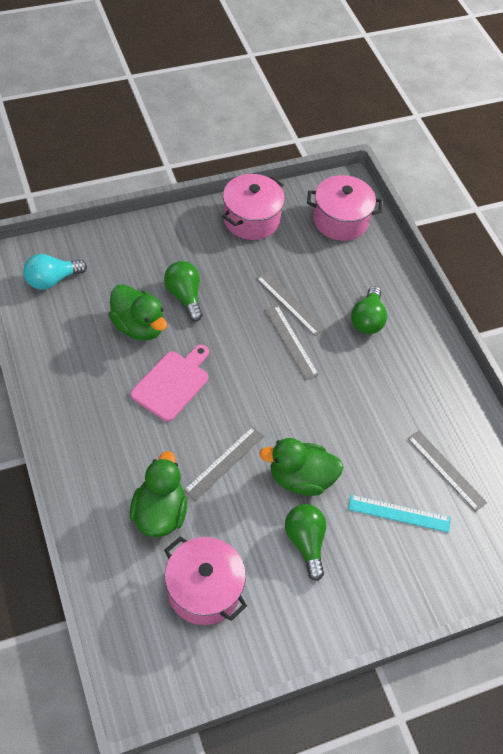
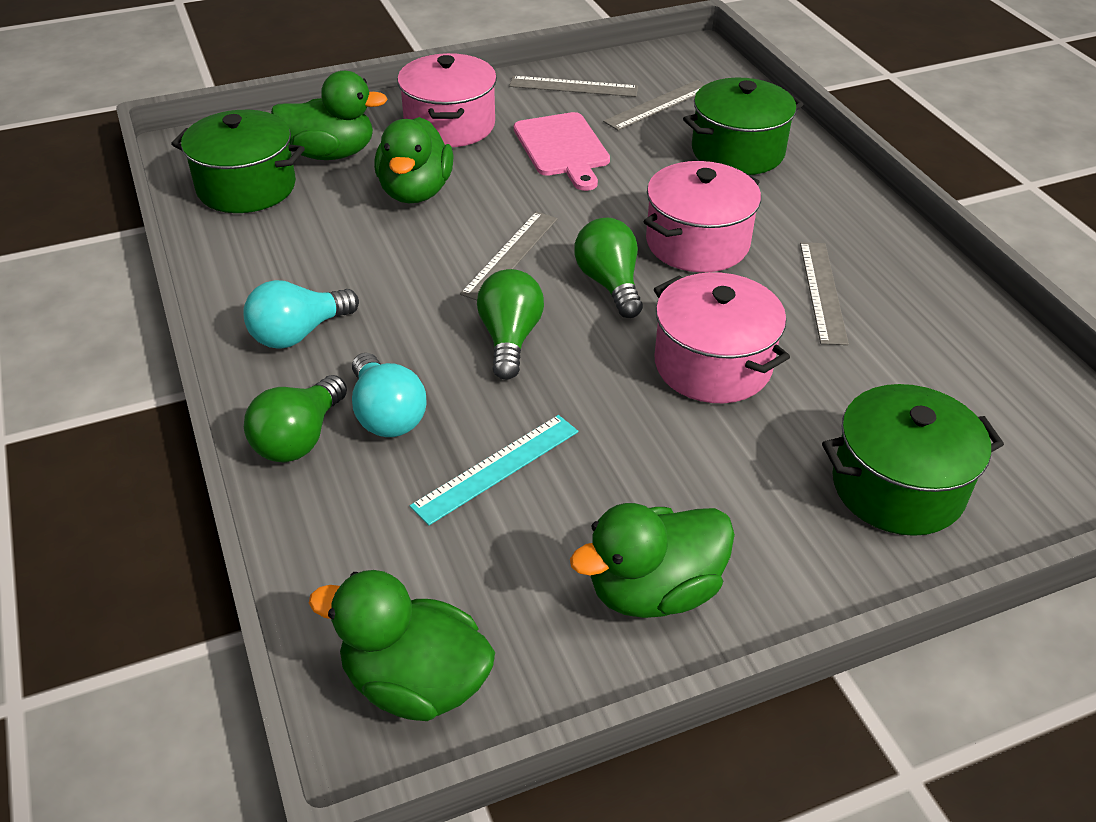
green duck: [109,284,167,341] [130,451,187,537] [259,438,344,496] = 3 -> [271,71,388,160] [309,570,495,721] [374,117,454,203] [570,503,735,618] = 4
green pot: none = 0 -> [171,110,305,213] [683,78,804,175] [822,384,1004,536] = 3
turquoise light bulb: [23,254,87,290] = 1 -> [243,280,359,349] [352,353,426,437] = 2

